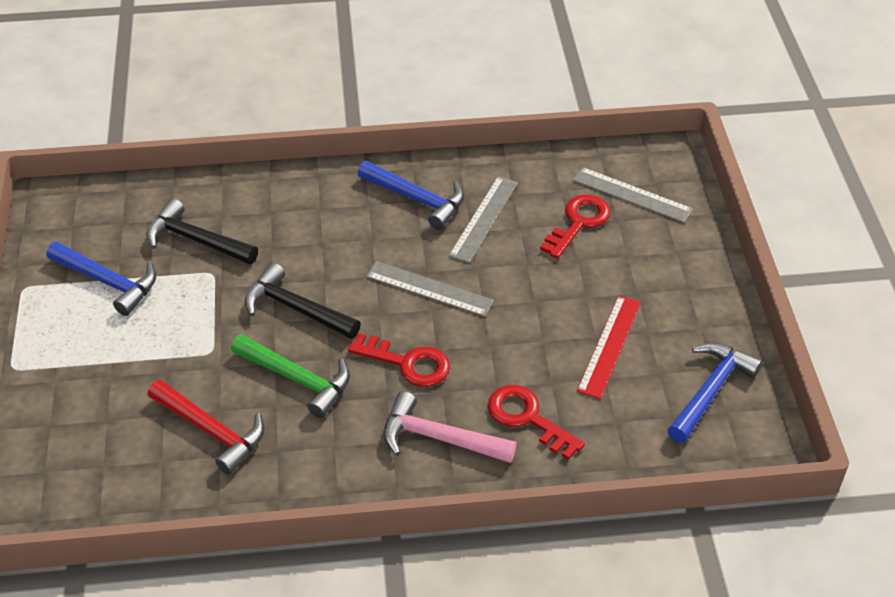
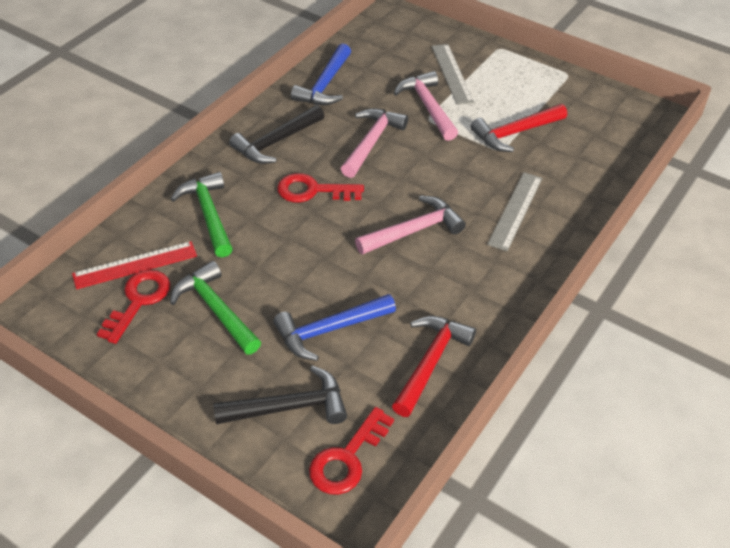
blue hammer: [47,242,156,316] [358,161,464,230] [667,342,763,443] = 3 -> [273,294,396,361] [291,43,351,105] = 2
green hammer: [231,334,350,418] = 1 -> [170,261,261,355] [171,172,233,257] = 2
grey ruler: [366,261,494,317] [449,176,518,263] [573,167,693,223] = 3 -> [432,44,474,105] [487,172,542,251] = 2
pink hammer: [384,391,517,463] = 1 -> [341,108,408,178] [355,196,466,255] [394,71,458,141] = 3
red hammer: [148,380,264,475] = 1 -> [392,316,476,417] [470,104,567,152] = 2

